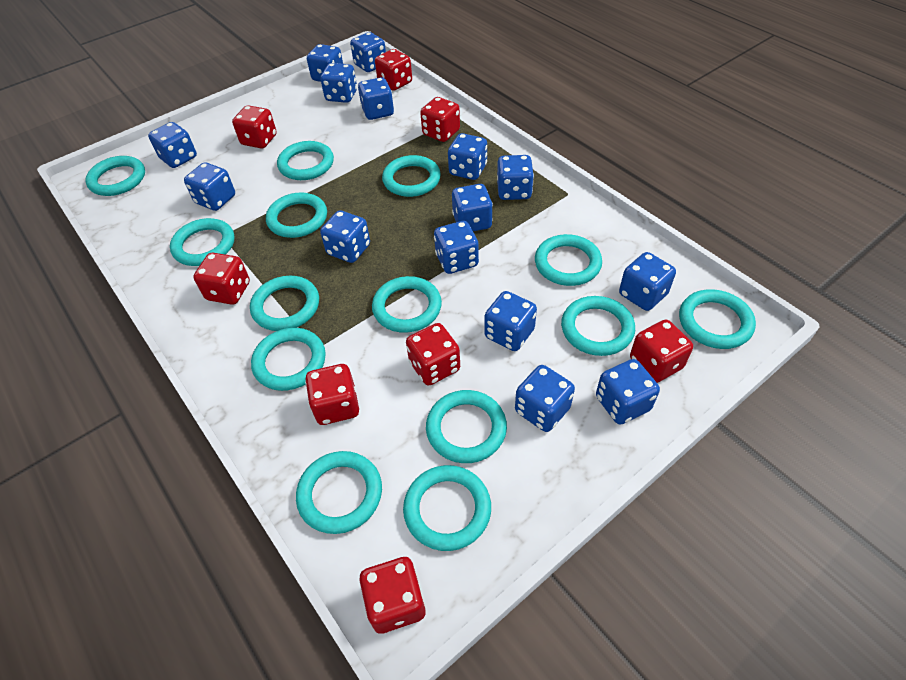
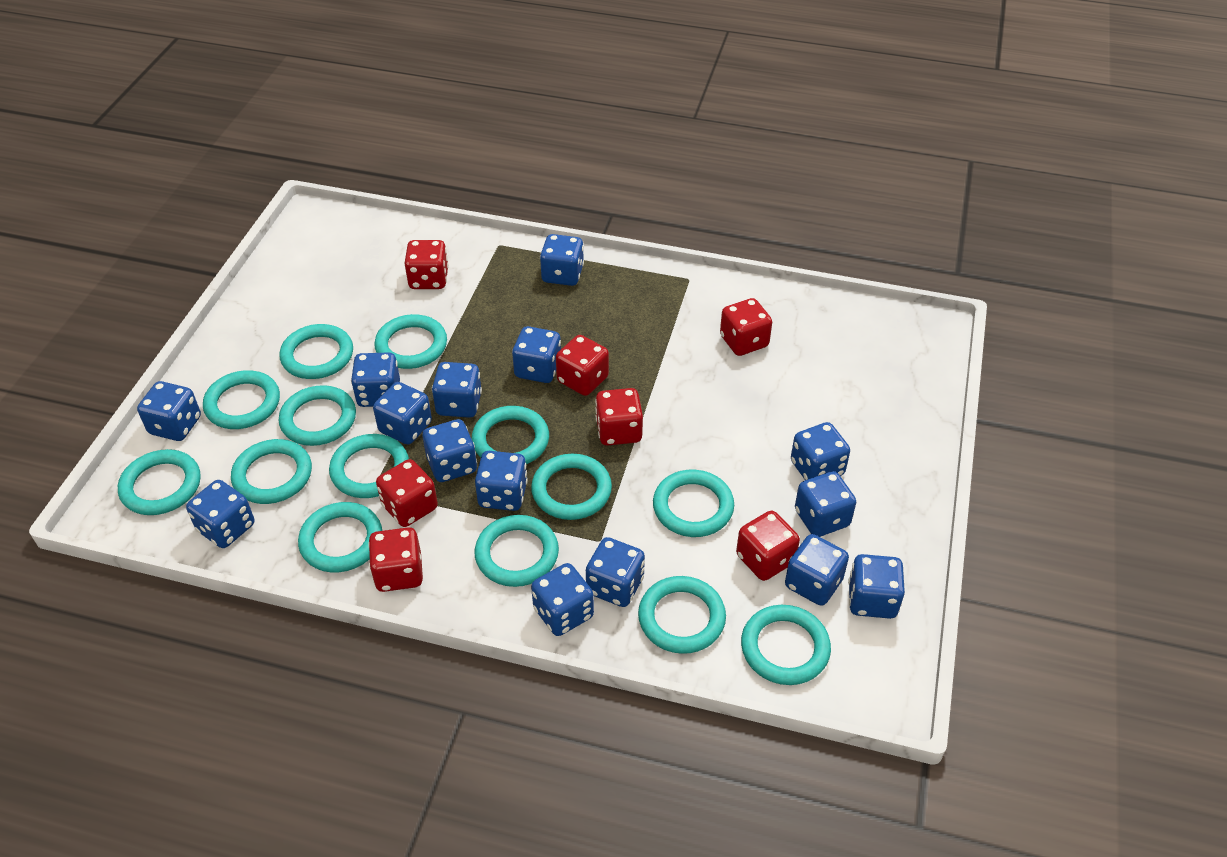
red dice: [193,253,250,305] [232,105,277,149] [305,364,359,425] [359,557,426,634] [375,49,412,91] [406,323,460,385] [420,97,460,142] [630,319,693,383] = 8 -> [368,527,423,592] [376,459,438,527] [404,240,449,289] [556,335,609,396] [595,388,643,446] [720,298,772,356] [736,511,800,581] = 7

